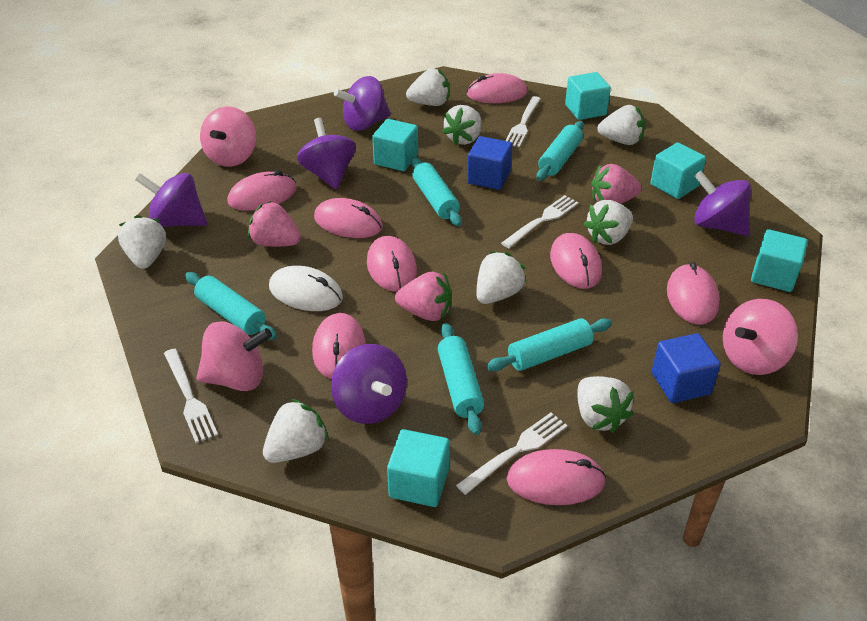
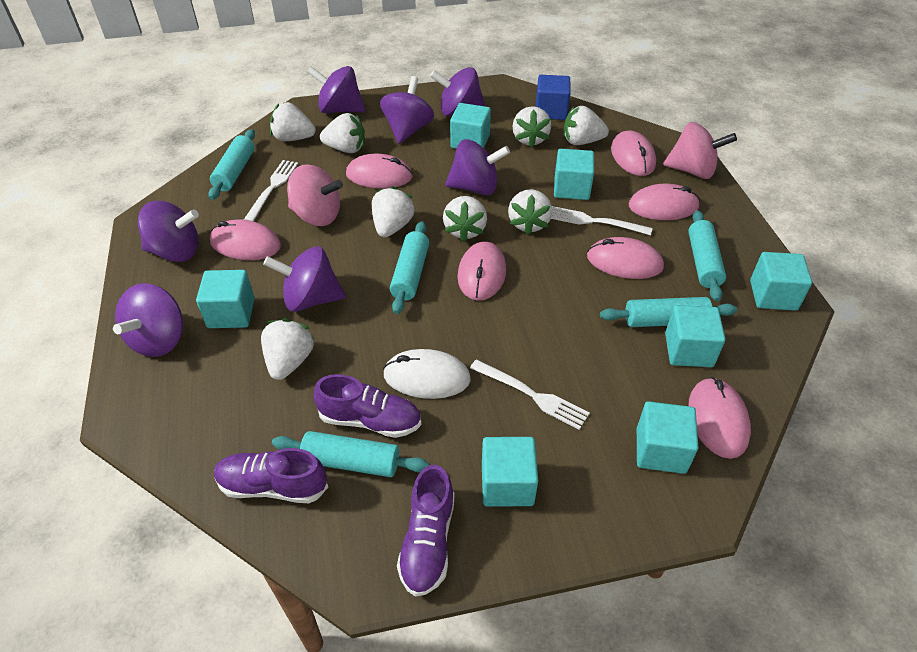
blue cube: [467,136,512,190] [652,333,721,403] = 2 -> [536,75,571,120] = 1
pink mouse: [227,170,297,211] [312,313,366,379] [314,198,383,238] [367,236,417,292] [467,73,527,103] [507,449,606,505] [550,233,602,289] [667,262,720,325] = 8 -> [210,220,281,260] [346,154,413,189] [457,241,506,300] [587,237,664,279] [611,131,656,176] [629,184,700,220] [689,377,751,459] = 7
pink spinning top: [196,321,272,391] [200,107,256,167] [723,299,798,375] = 3 -> [287,164,343,226] [663,122,737,179] = 2
pink strawberry: [248,201,301,247] [395,272,452,321] [591,164,642,204] = 3 -> none = 0
purple shoe: none = 0 -> [214,448,328,503] [314,374,422,438] [397,465,455,597] = 3
purple spinning top: [135,173,207,227] [297,118,356,190] [331,344,407,424] [334,76,391,131] [694,171,751,236] = 5 -> [113,283,183,357] [138,201,199,262] [263,246,346,312] [307,66,365,113] [380,76,434,144] [430,67,486,117] [445,139,510,195] = 7
turquoise cube: [372,119,418,171] [387,429,449,507] [565,72,611,120] [650,142,706,199] [751,229,808,292] = 5 -> [196,270,255,328] [450,103,491,149] [482,437,538,507] [554,149,594,200] [637,401,699,474] [665,305,726,367] [750,252,812,311] = 7
white fork: [164,349,218,443] [456,412,568,495] [501,195,579,248] [505,96,541,147] = 4 -> [244,160,298,221] [470,359,590,430] [551,206,653,235] = 3

